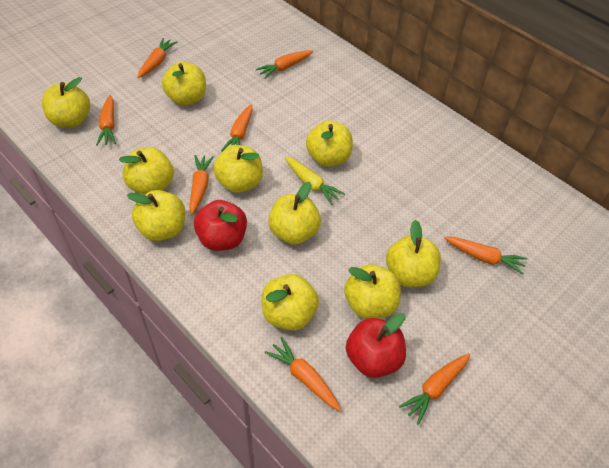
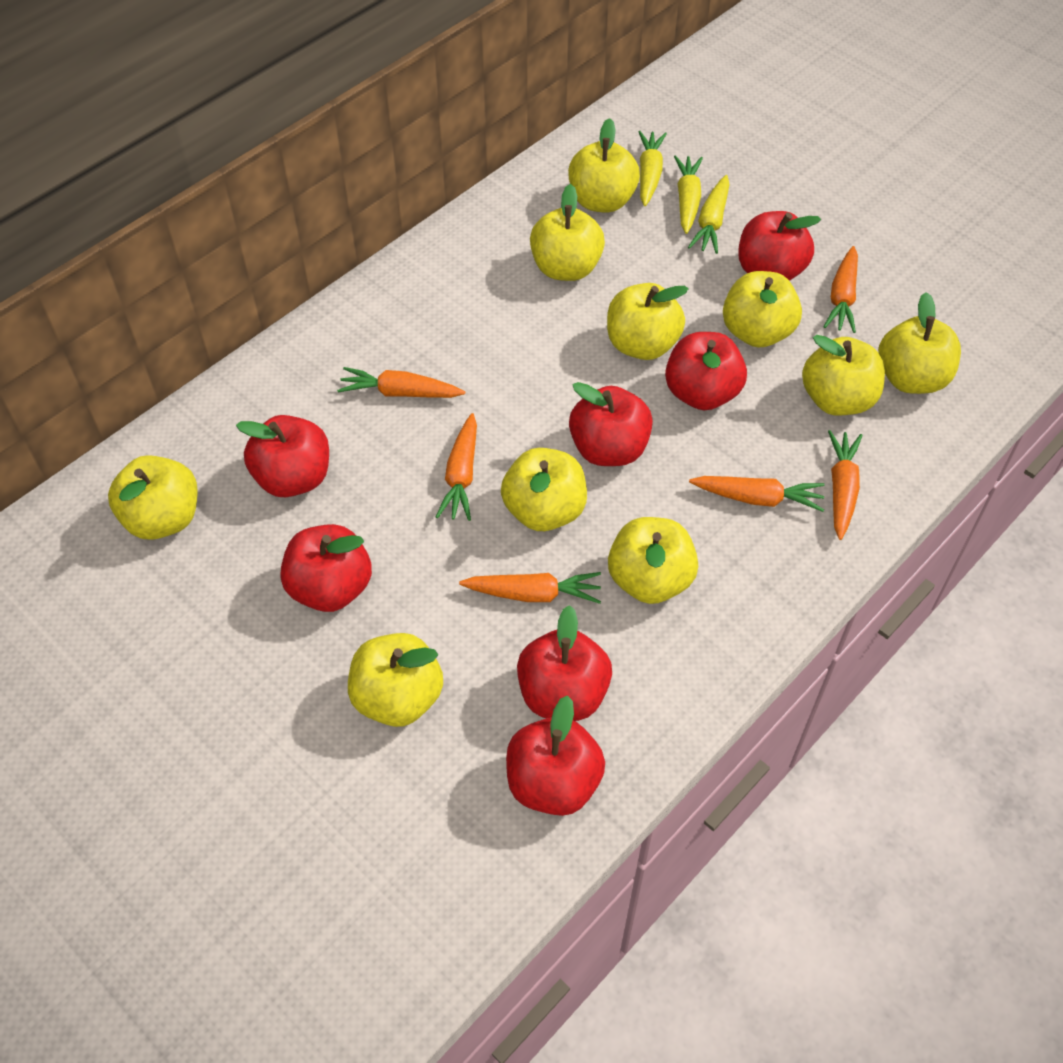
orange carrot: [96,95,116,145] [137,38,177,78] [189,155,214,215] [221,104,253,152] [256,50,313,79] [265,337,341,411] [399,353,470,425] [444,237,528,275] = 8 -> [337,367,465,398] [436,413,477,521] [459,572,601,604] [689,476,825,512] [824,246,858,333] [828,430,863,540] = 6
red apple: [194,200,247,251] [346,313,406,378] = 2 -> [236,415,329,497] [280,524,372,612] [506,695,605,816] [517,605,612,721] [569,382,653,466] [665,332,747,410] [738,211,821,281] = 7
yellow carrot: [285,156,345,205] = 1 -> [639,131,667,206] [674,155,703,234] [688,175,730,254] = 3

